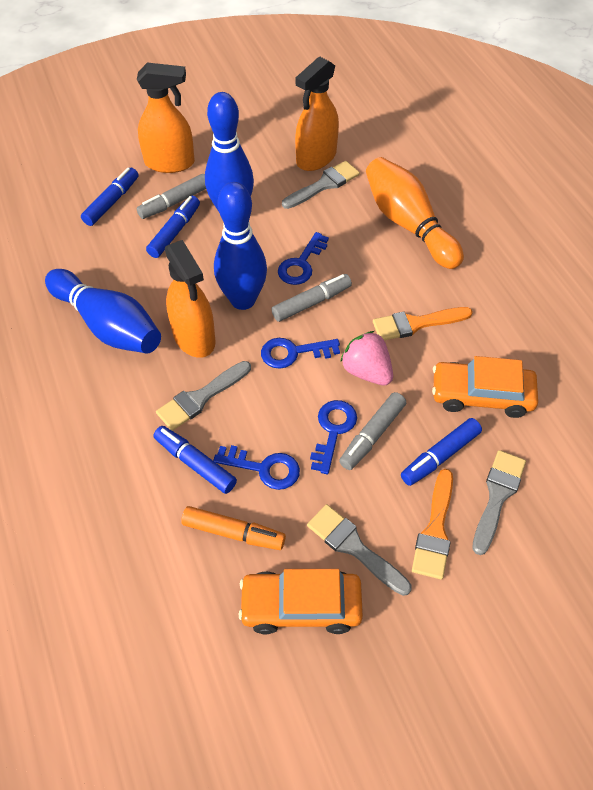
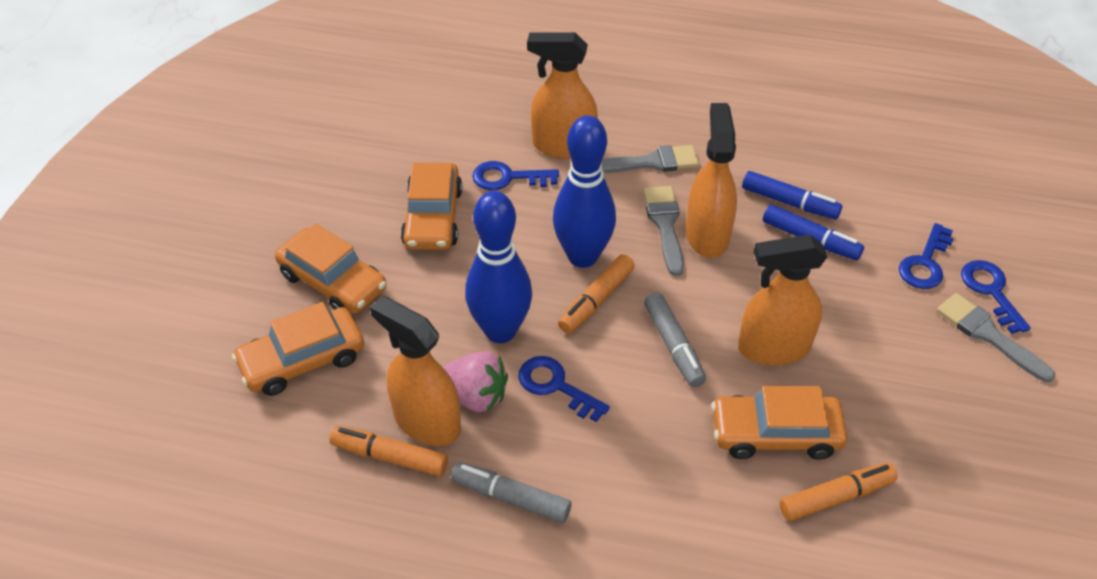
blue bowling pin: [45,269,161,354] [205,92,254,212] [214,182,267,310] = 3 -> [465,191,532,343] [553,116,616,268] = 2
blue marker: [81,168,138,226] [146,196,200,258] [153,426,237,494] [401,418,482,486] = 4 -> [742,171,842,219] [763,204,864,260] = 2
grey brush: [156,361,251,431] [282,161,360,209] [307,504,412,596] [472,450,526,555] = 4 -> [601,145,699,173] [643,186,684,276] [937,293,1055,382] = 3
grey marker: [137,174,206,219] [271,274,352,322] [339,392,406,470] = 3 -> [451,462,571,523] [644,292,706,387] = 2
orange bowling pin: [366,157,464,269] = 1 -> none = 0
orange brush: [373,307,473,340] [412,469,453,580] = 2 -> none = 0
orange car: [238,569,363,635] [432,356,538,418] = 2 -> [232,302,364,396] [275,223,387,314] [401,163,462,250] [711,386,847,460] = 4
orange marker: [181,506,286,550] = 1 -> [330,426,448,476] [558,254,635,334] [779,463,898,521] = 3
orange spray bottle: [137,63,195,173] [165,240,216,358] [295,56,339,171] = 3 -> [370,296,461,446] [527,32,598,159] [686,103,737,258] [738,235,827,365] = 4

